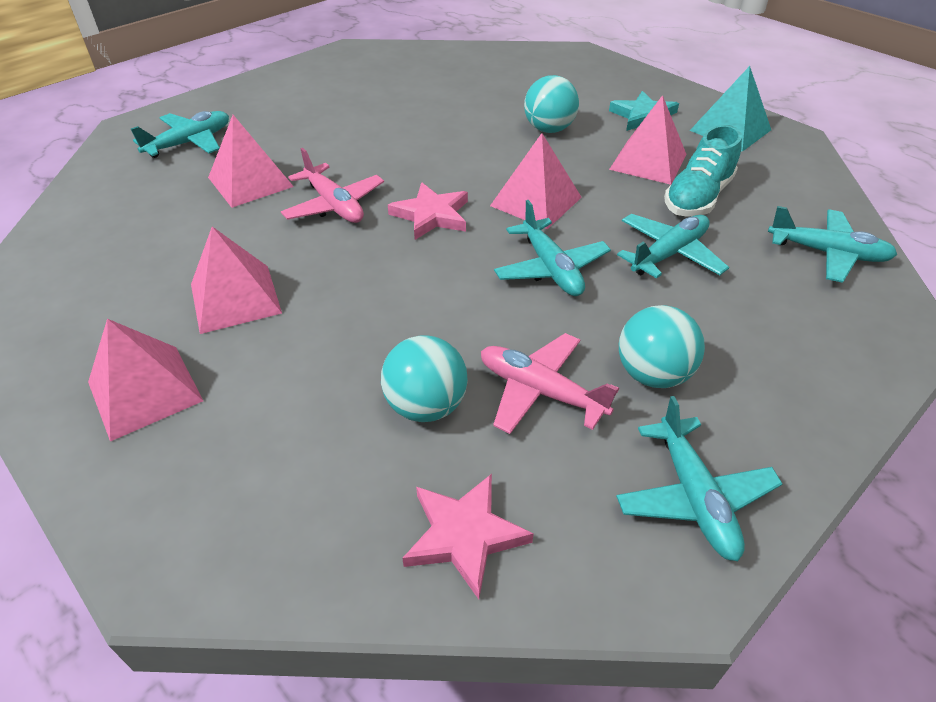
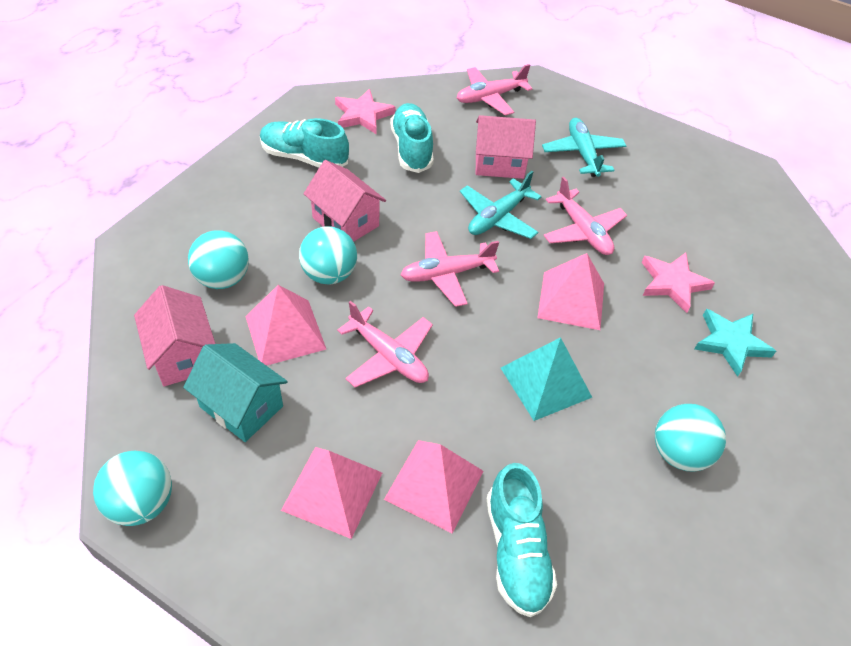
pink house: none = 0 -> [134,285,215,386] [304,160,386,242] [476,115,536,179] = 3
pink plane: [281,148,384,223] [481,333,619,434] = 2 -> [337,301,433,387] [401,231,499,307] [457,64,533,115] [543,177,627,255] = 4
pink pyramid: [88,319,203,442] [191,227,282,334] [208,115,294,208] [490,133,582,229] [609,95,687,185] = 5 -> [245,285,326,366] [281,447,382,539] [384,440,484,534] [537,253,604,330] = 4
turquoise ball: [381,335,468,422] [524,75,579,133] [619,305,705,388] = 3 -> [93,451,172,526] [188,230,249,289] [299,227,357,285] [655,404,726,472] = 4
turquoise house: none = 0 -> [183,343,288,442] = 1
turquoise plane: [131,111,229,158] [494,200,611,296] [616,396,782,561] [617,214,729,278] [768,206,897,283] = 5 -> [460,171,542,239] [542,118,626,177] = 2
turquoise shoe: [664,125,742,217] = 1 -> [260,118,349,168] [390,103,434,173] [487,463,557,617] = 3

